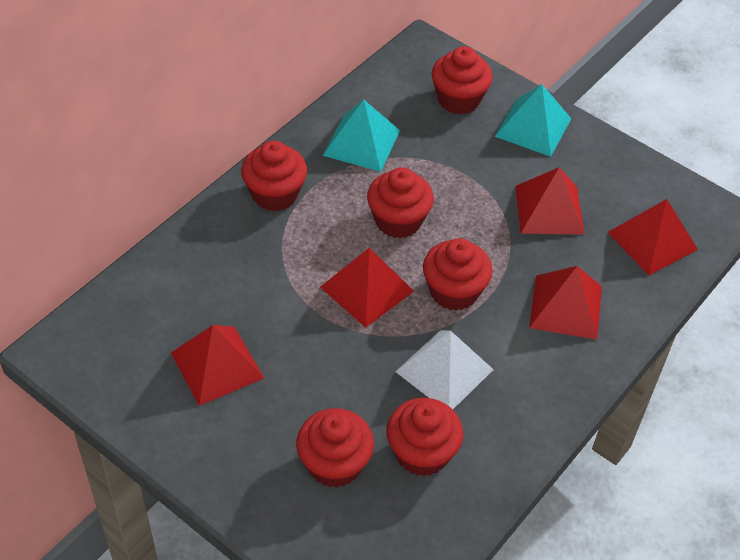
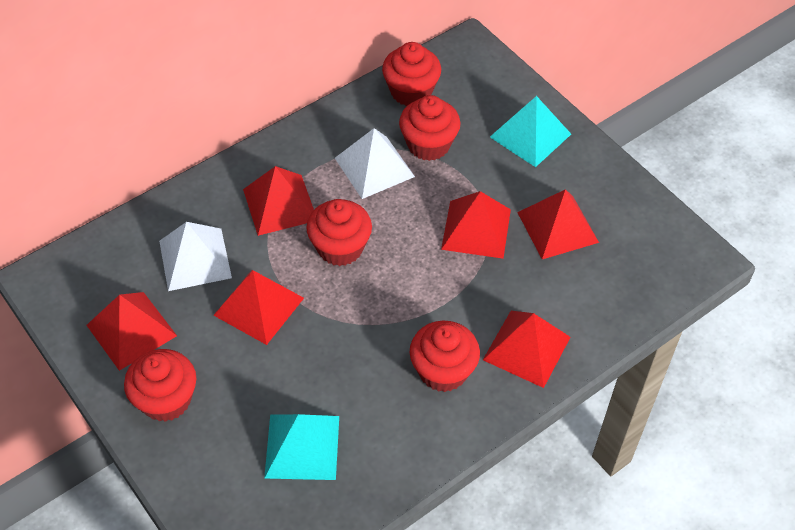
red cupcake: [241,141,307,211] [296,408,374,488] [367,167,434,239] [386,398,463,476] [423,238,493,311] [432,46,492,114] = 6 -> [124,349,196,422] [306,199,372,266] [382,42,441,106] [399,95,461,161] [410,321,480,392] = 5
red pyramid: [171,325,264,406] [320,247,414,328] [515,167,585,235] [529,266,602,340] [608,199,698,275] = 5 -> [87,292,177,371] [213,270,304,345] [243,166,314,236] [441,191,511,259] [483,311,571,388] [517,189,599,259] = 6
white pyramid: [395,330,494,409] = 1 -> [159,222,232,291] [335,128,415,199] = 2

